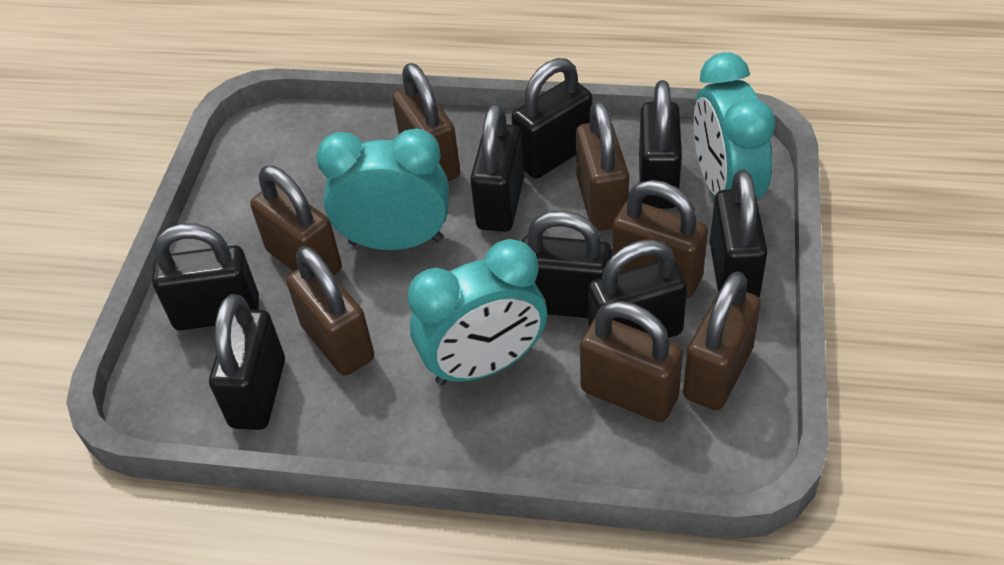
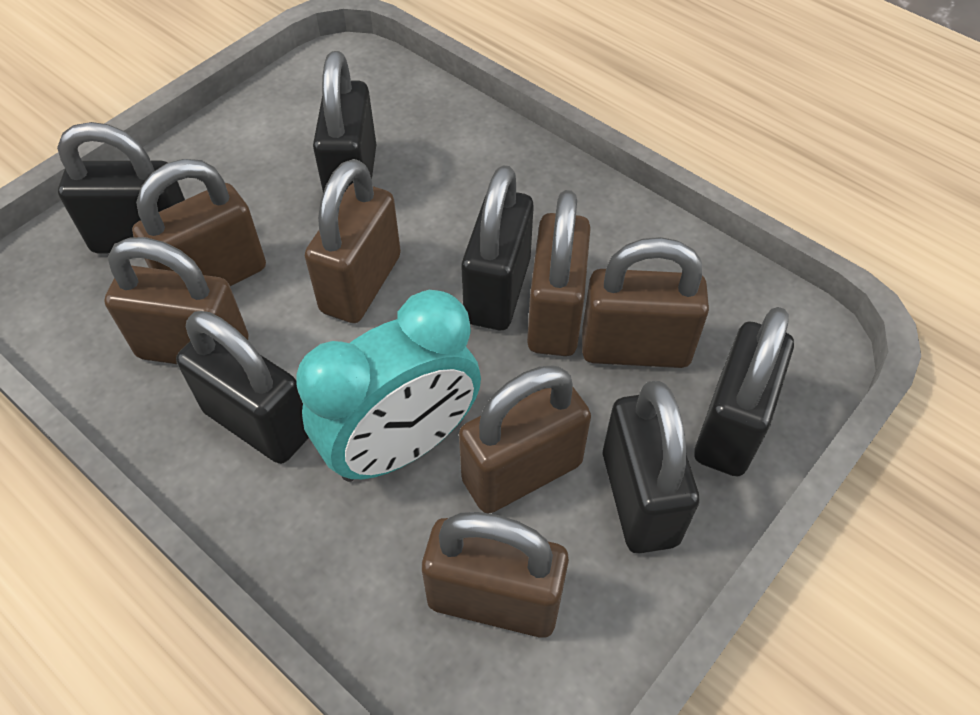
black padlock: [152,223,259,330] [209,294,285,430] [470,103,524,232] [511,58,592,179] [522,211,612,318] [588,239,687,338] [639,80,682,209] [710,170,768,298] = 8 -> [57,122,185,254] [176,311,309,464] [313,51,376,192] [461,165,534,330] [603,381,699,554] [694,307,794,476] = 6
turquoise clock: [316,129,449,250] [408,239,547,385] [693,52,775,199] = 3 -> [296,290,481,482] = 1

